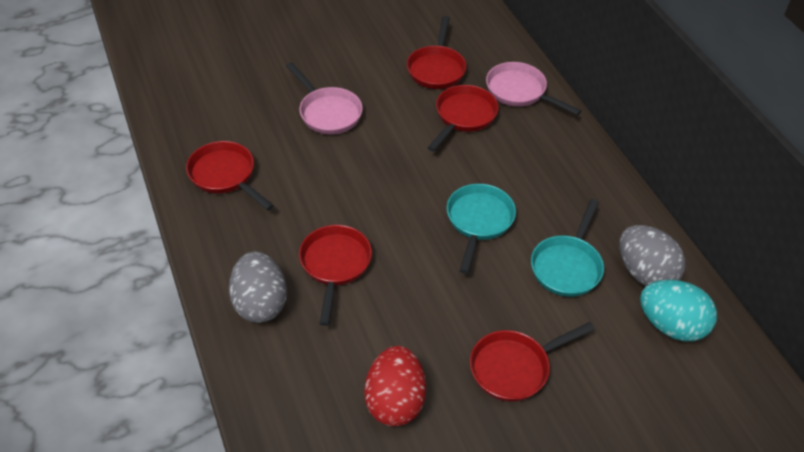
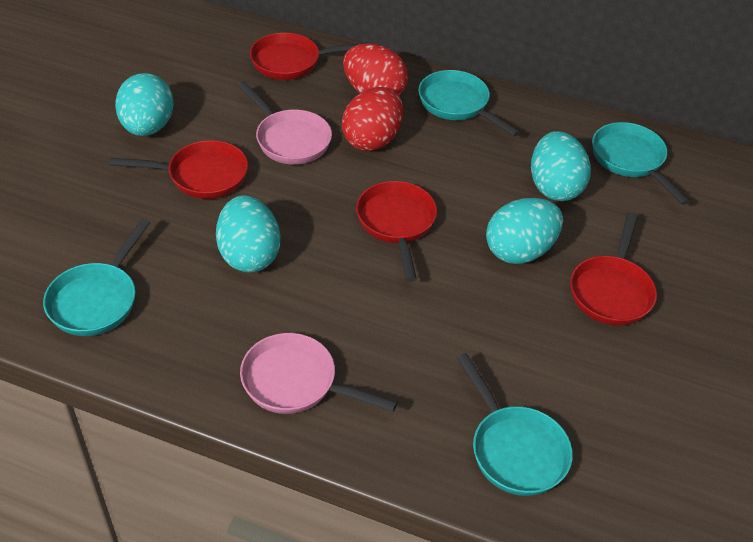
grey egg: [229,252,287,323] [619,225,686,286] = 2 -> none = 0
red egg: [364,346,426,426] = 1 -> [342,87,403,151] [343,43,408,96] = 2
red pan: [186,141,274,211] [299,225,372,326] [407,16,466,89] [427,85,499,152] [470,322,595,402] = 5 -> [109,140,248,199] [250,33,368,80] [356,181,437,282] [570,212,657,326] = 4
turquoise egg: [640,280,717,341] = 1 -> [115,73,174,136] [216,195,280,273] [486,198,563,264] [531,131,591,201] = 4
turquoise pan: [447,184,516,274] [531,199,604,297] = 2 -> [43,219,151,336] [418,70,520,137] [457,353,573,496] [592,122,690,205] = 4

